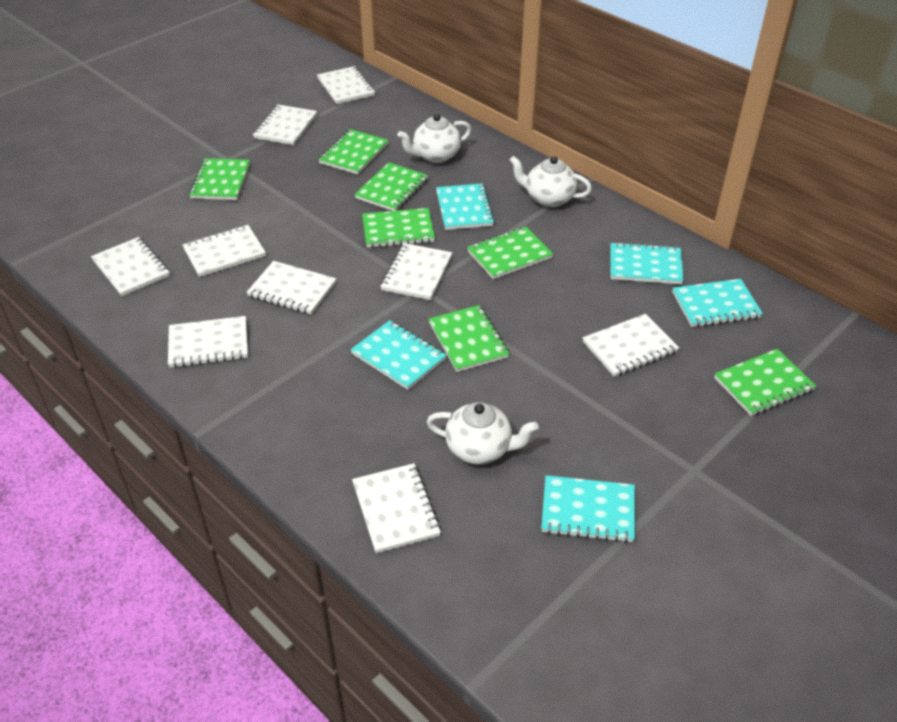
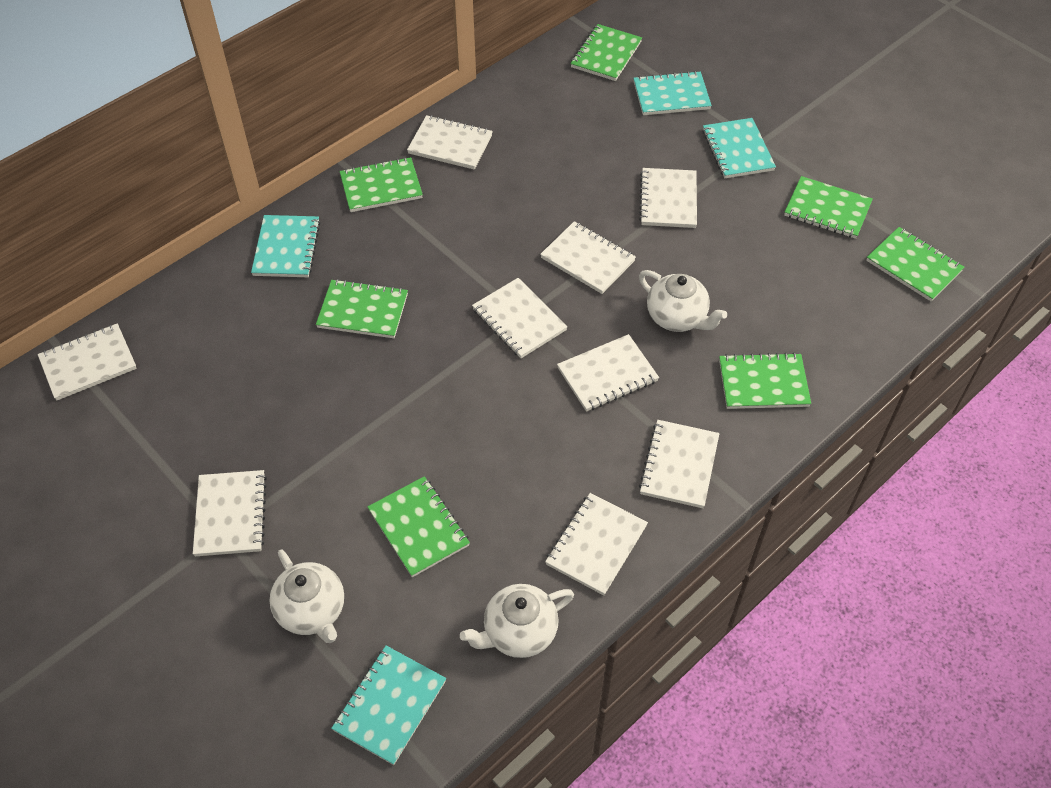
turquoise notebook: [351,320,447,390] [436,183,495,230] [541,475,635,543] [610,242,684,284] [672,279,763,327] = 5 -> [251,215,320,277] [331,646,446,765] [633,71,712,115] [702,118,776,178] = 4

